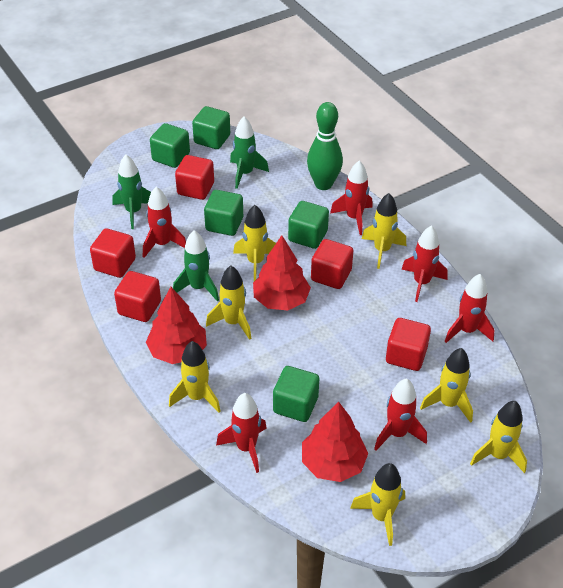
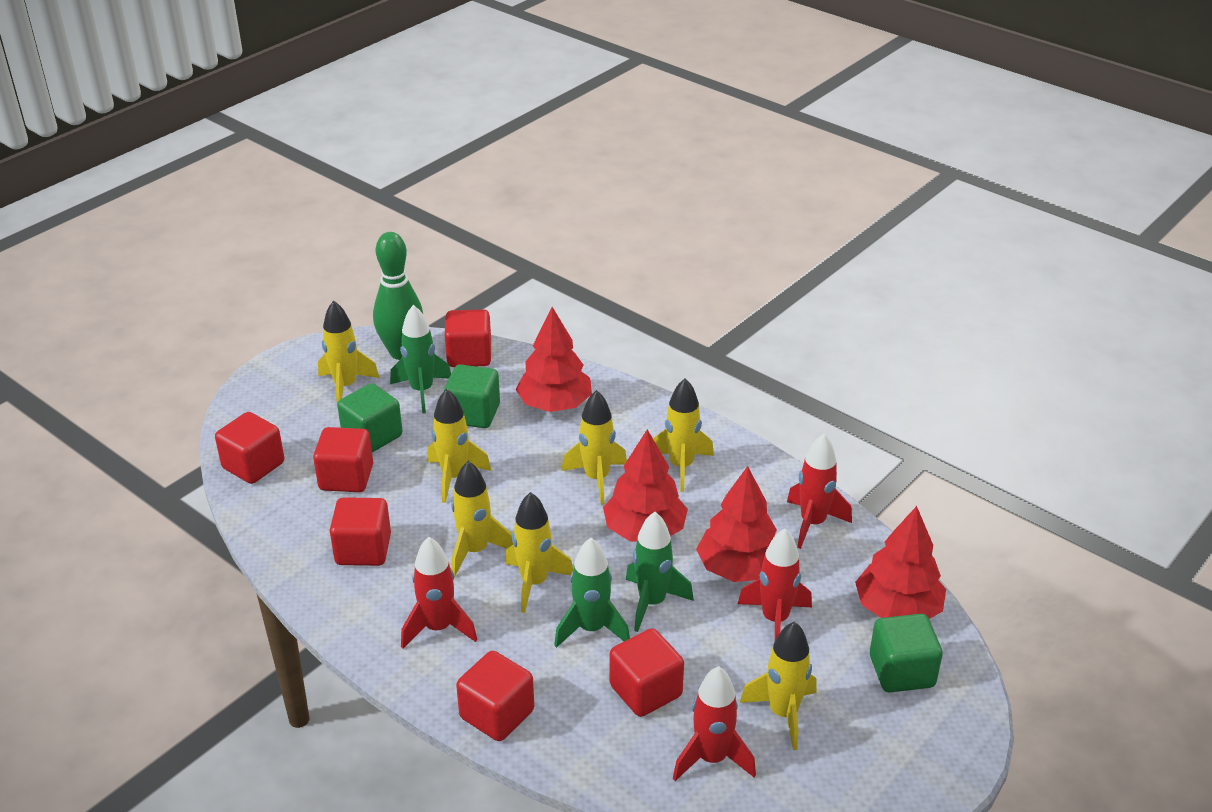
green cube: [150,123,190,168] [192,106,230,149] [204,190,243,236] [273,366,319,422] [288,201,329,249] = 5 -> [337,383,402,453] [444,364,500,428] [870,614,943,692] = 3
red cube: [90,228,136,278] [114,271,161,322] [175,155,214,200] [311,239,354,289] [386,318,431,371] = 5 -> [215,412,284,484] [313,427,373,492] [329,497,391,566] [445,309,491,367] [456,651,534,741] [609,628,684,717] = 6
red rocket: [143,187,186,258] [216,393,267,473] [330,161,373,235] [374,378,427,450] [401,225,448,302] [445,274,495,343] = 6 -> [401,537,477,649] [673,666,756,781] [738,529,812,640] [787,434,852,549] = 4
red tree: [146,287,207,364] [253,235,311,310] [302,401,368,482] = 3 -> [516,307,592,412] [603,429,688,542] [696,466,777,582] [855,506,946,619] = 4

